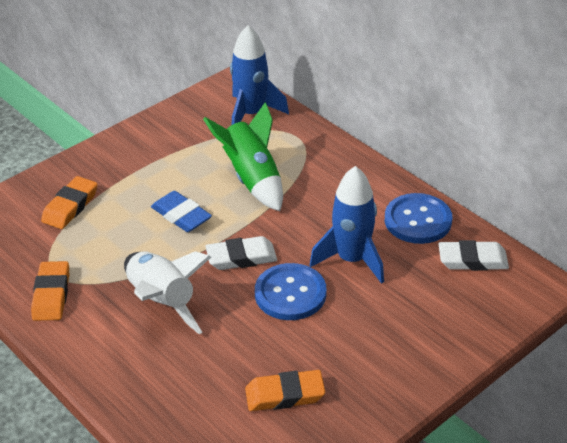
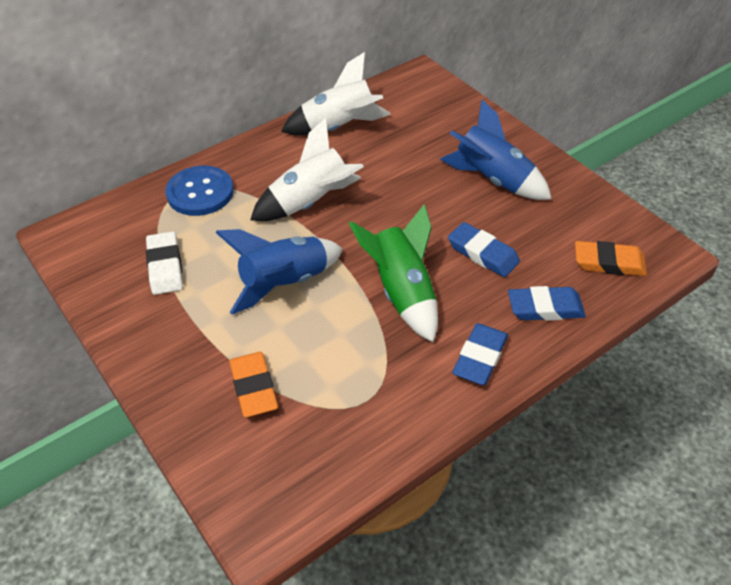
blue button: [255,263,327,320] [385,193,452,244] = 2 -> [166,166,234,216] = 1
blue eraser: [151,191,212,232] = 1 -> [448,222,520,277] [452,323,508,385] [508,286,586,321] = 3
orange eraser: [31,261,69,321] [41,176,98,229] [245,370,325,411] = 3 -> [229,352,278,417] [575,241,647,276] = 2
white eraser: [206,236,277,270] [438,240,509,271] = 2 -> [146,231,183,295] = 1
white rocket: [124,251,211,335] = 1 -> [250,118,364,221] [281,52,391,135] = 2

